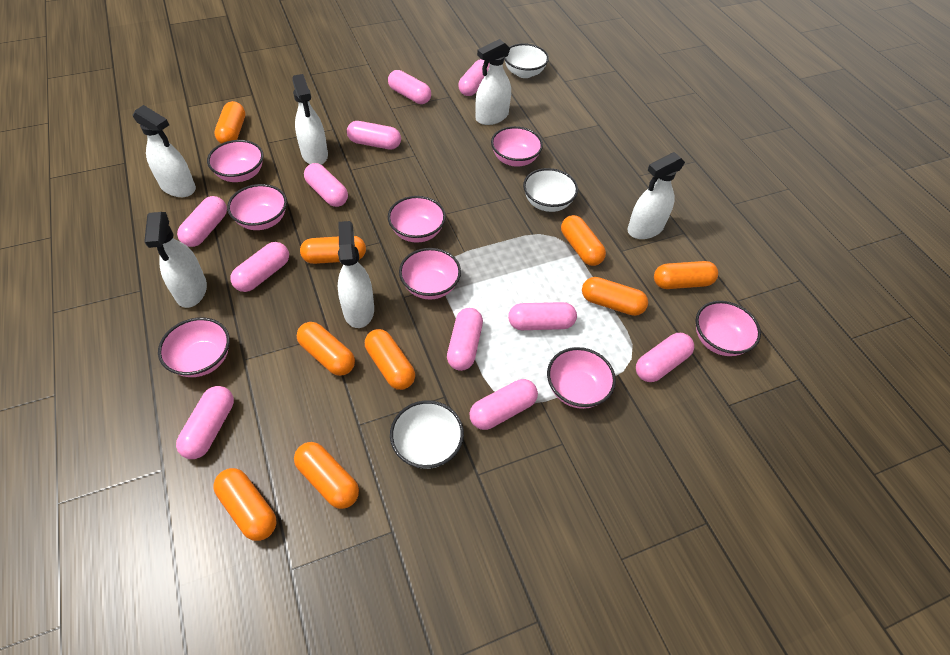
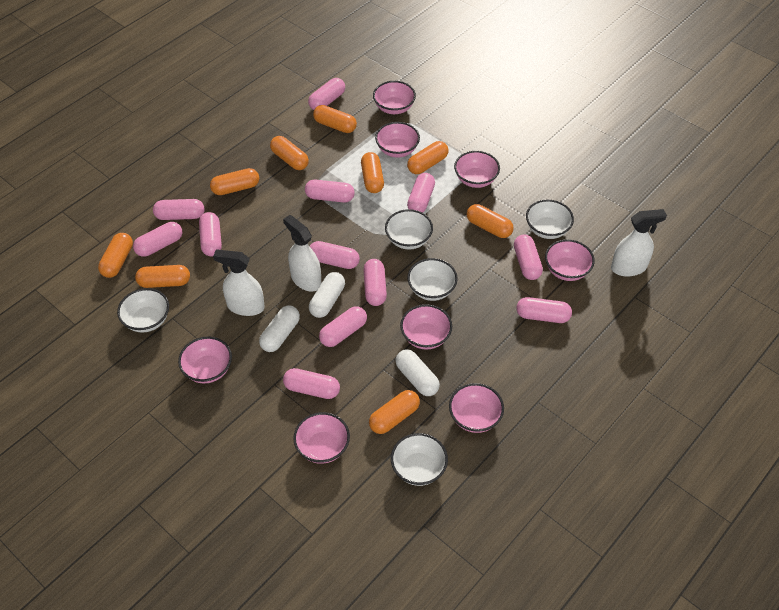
pink capsule: [176,386,234,459] [177,196,227,247] [230,242,289,292] [304,163,348,207] [347,121,401,150] [388,70,431,104] [447,308,483,371] [458,59,490,96] [469,379,538,430] [508,302,577,330] [636,333,694,382] = 11 -> [133,222,182,257] [153,199,205,220] [199,212,222,256] [283,368,340,399] [305,180,355,203] [308,78,345,110] [310,241,360,269] [319,306,367,347] [364,259,387,306] [407,173,435,213] [514,234,543,280] [516,297,572,323] = 12
white bowl: [390,400,464,469] [504,43,549,78] [523,168,578,212] = 3 -> [117,288,169,332] [385,209,433,250] [391,433,448,486] [407,258,458,301] [526,199,574,239] = 5
white capsule: none = 0 -> [259,306,300,352] [309,272,345,318] [395,349,440,396] = 3
white spray bottle: [133,105,196,197] [144,212,207,308] [292,74,328,165] [338,221,374,328] [476,39,511,125] [628,152,685,239] = 6 -> [213,250,265,316] [283,215,321,292] [611,209,667,276] = 3

